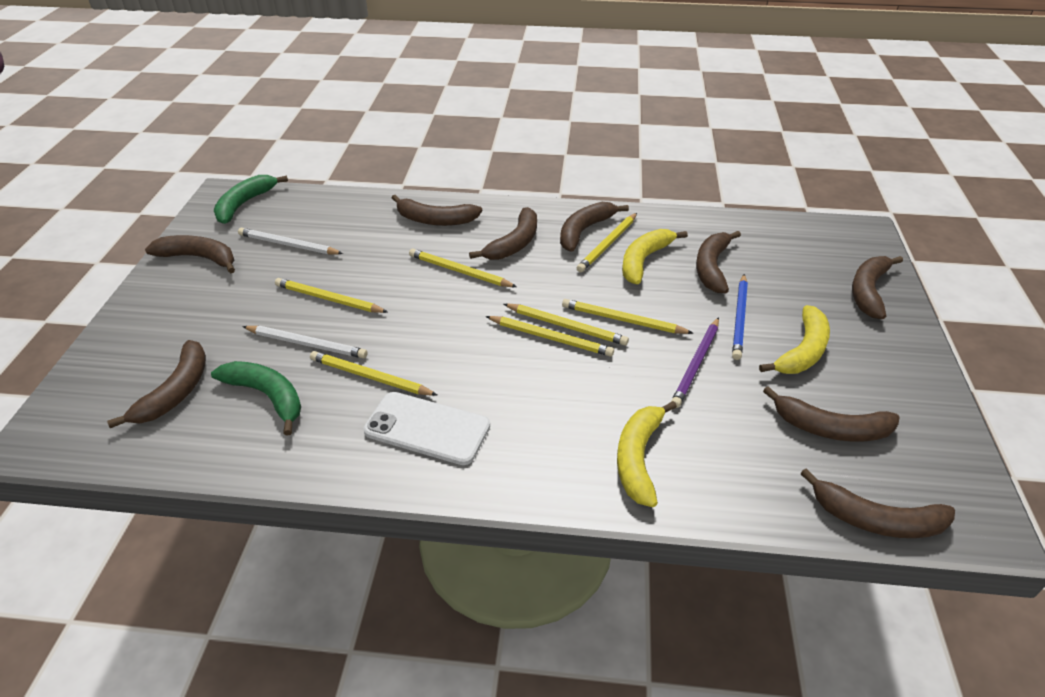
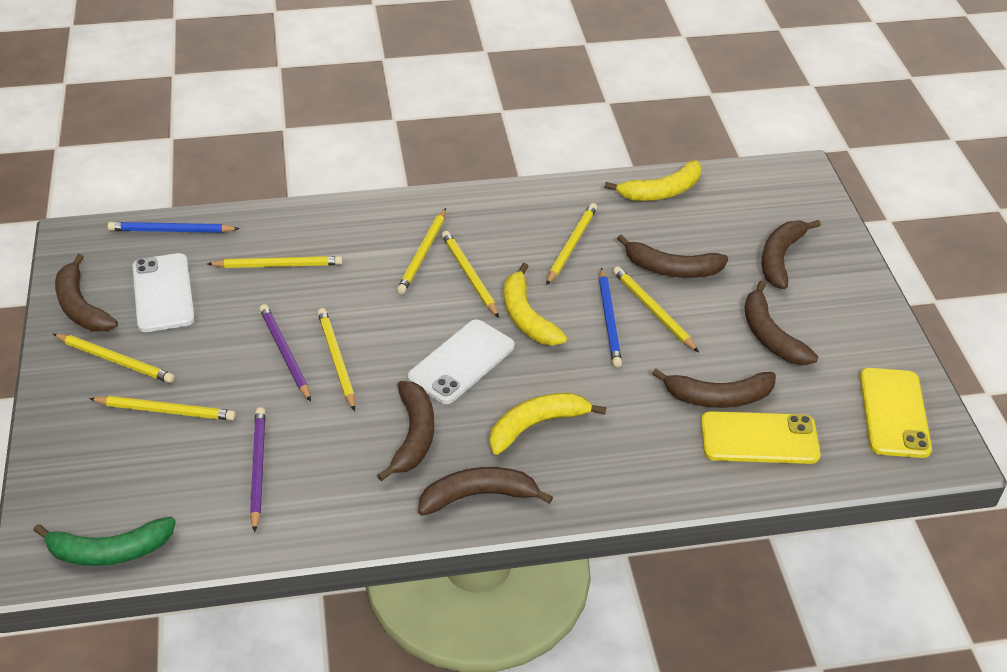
blue pencil: [732,274,748,360] = 1 -> [108,222,240,233] [599,267,622,367] = 2
brown banana: [107,340,206,428] [145,235,235,273] [392,195,482,226] [469,207,537,260] [560,202,629,251] [696,231,741,293] [763,386,900,441] [800,468,955,538] [852,256,903,319] = 9 -> [55,254,118,331] [377,381,434,481] [418,467,553,516] [617,234,728,278] [652,369,776,408] [745,281,819,365] [761,220,821,289] = 7
green banana: [211,361,301,436] [214,175,288,224] = 2 -> [33,517,176,566] = 1
purple pencil: [671,317,719,408] = 1 -> [250,407,266,533] [259,304,311,402] = 2
white pencil: [238,228,343,255] [242,326,368,358] = 2 -> none = 0
white phone: [363,392,490,465] = 1 -> [133,253,195,332] [408,319,515,404] = 2
yellow pencil: [275,278,388,313] [310,351,437,396] [409,249,517,287] [486,316,614,357] [504,304,629,346] [562,299,693,334] [577,213,637,272] = 7 -> [53,334,175,383] [89,396,236,421] [207,256,343,268] [318,308,355,411] [397,208,446,294] [442,231,499,318] [546,203,597,285] [613,266,699,352] = 8
yellow phone: none = 0 -> [701,411,821,464] [860,368,932,458] = 2

